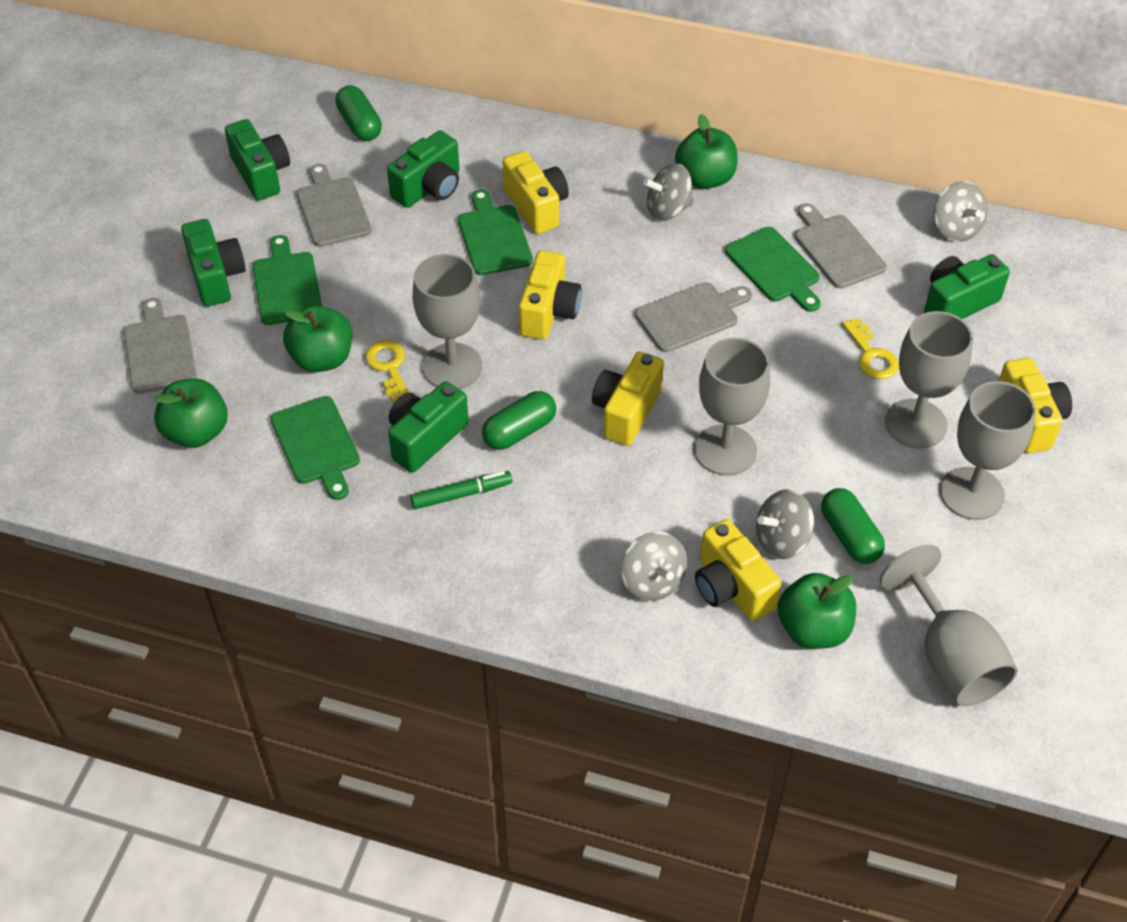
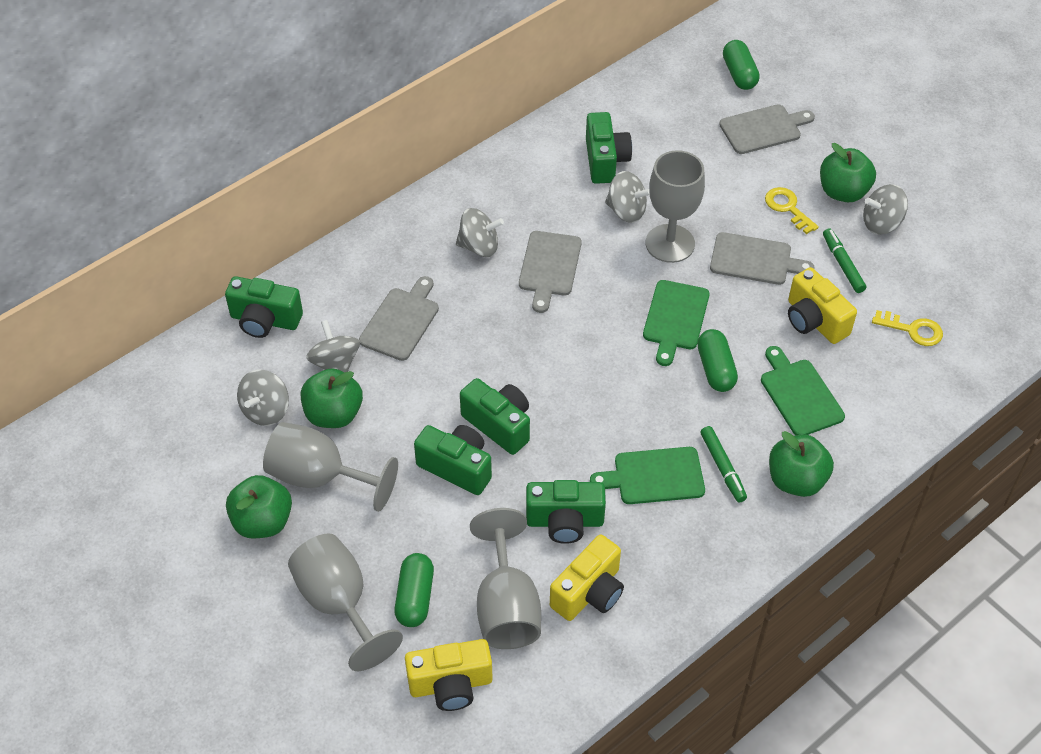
green cutting board: [252,235,322,325] [271,396,360,500] [458,189,533,275] [725,227,821,312] = 4 -> [590,447,705,504] [643,280,709,366] [761,346,845,435] = 3
green marker: [411,471,512,509] = 1 -> [700,426,747,502] [823,228,866,293] = 2
grey goblet: [413,254,482,389] [694,338,770,476] [880,545,1018,706] [885,311,973,449] [940,381,1036,520] = 5 -> [263,422,398,512] [288,533,403,671] [470,508,541,649] [646,150,705,263] = 4
grey spinning top: [621,532,687,601] [643,164,694,221] [756,489,814,559] [934,181,988,242] = 4 -> [237,370,289,426] [306,320,360,373] [456,208,504,257] [605,171,650,223] [863,184,908,235] = 5
yellow camera: [503,151,569,234] [519,250,582,340] [592,351,664,446] [695,519,781,621] [999,358,1072,453] = 5 -> [405,639,493,711] [550,534,624,621] [788,267,857,344] = 3

